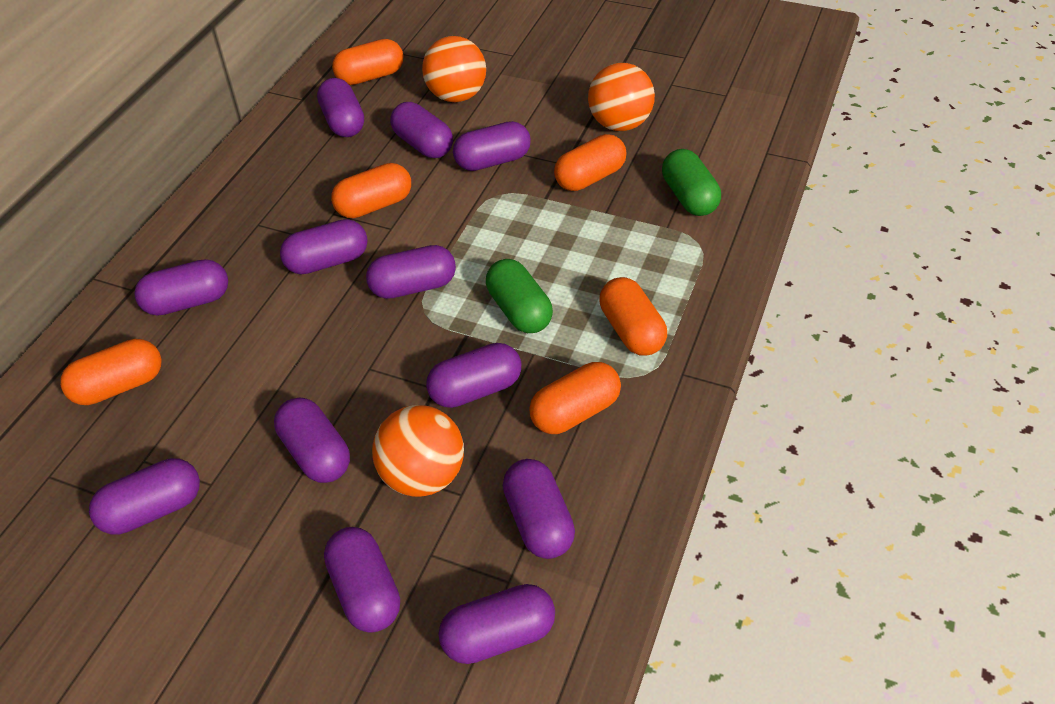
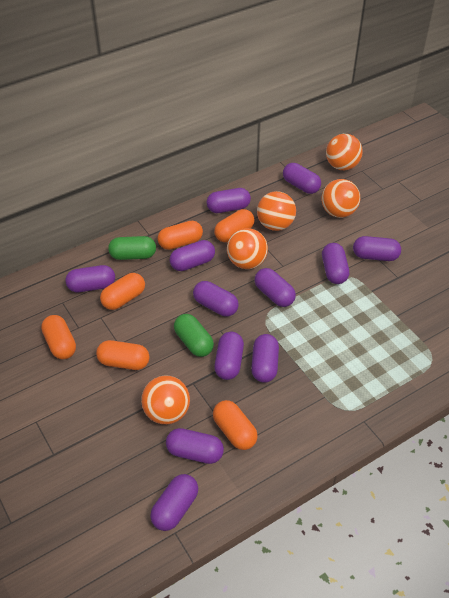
orange ball: [372,405,464,497] [422,36,486,102] [588,63,655,131] = 3 -> [141,375,190,424] [227,228,268,269] [257,191,296,231] [321,179,360,218] [326,134,363,170] = 5

